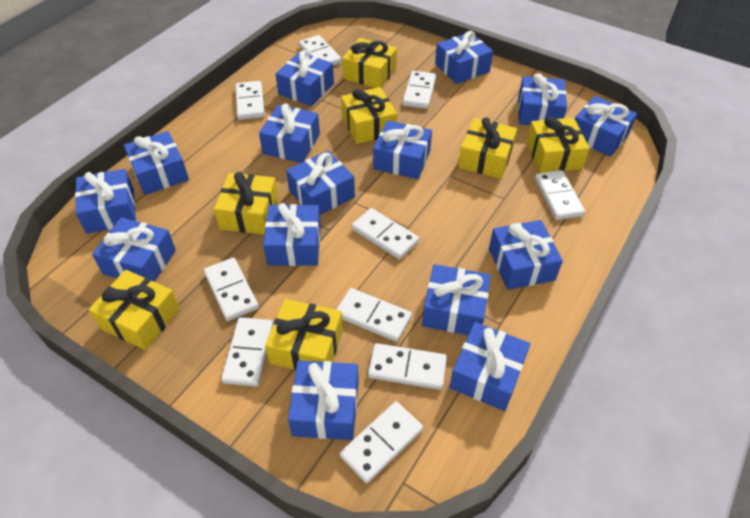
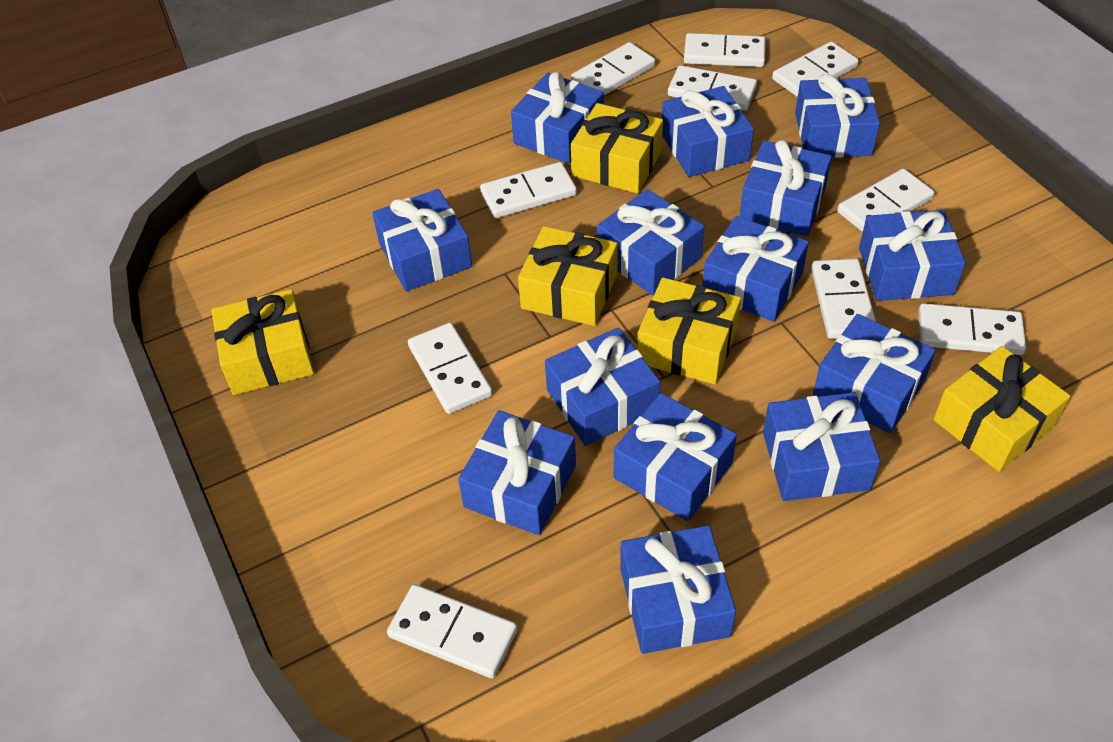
blue gift: [75,169,136,234] [92,217,176,282] [124,131,189,195] [259,104,320,163] [263,203,321,266] [276,50,334,106] [286,151,355,215] [288,360,359,440] [373,120,432,179] [422,264,491,335] [435,31,493,84] [449,322,530,411] [489,220,563,290] [518,73,567,125] [575,96,637,157] = 15 -> [372,189,472,291] [458,410,576,535] [511,72,604,164] [545,327,660,446] [597,189,704,295] [614,393,737,521] [620,525,736,654] [662,86,754,177] [702,216,809,322] [739,140,832,236] [763,392,880,501] [795,74,880,158] [813,314,936,433] [859,210,965,301] = 14
yellow gift: [89,270,180,350] [214,172,279,235] [265,299,343,371] [341,87,397,144] [342,38,397,88] [458,117,517,179] [527,117,590,173] = 7 -> [211,289,314,395] [518,226,618,326] [571,103,663,193] [637,278,741,384] [934,346,1070,472] = 5

